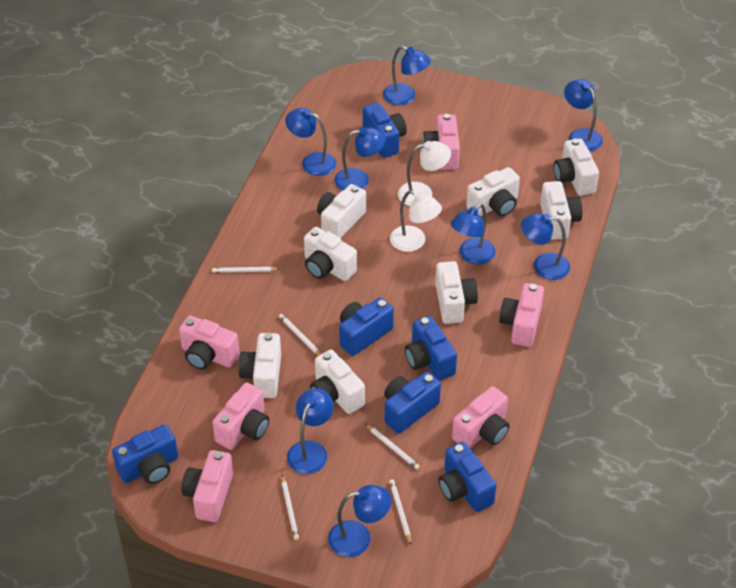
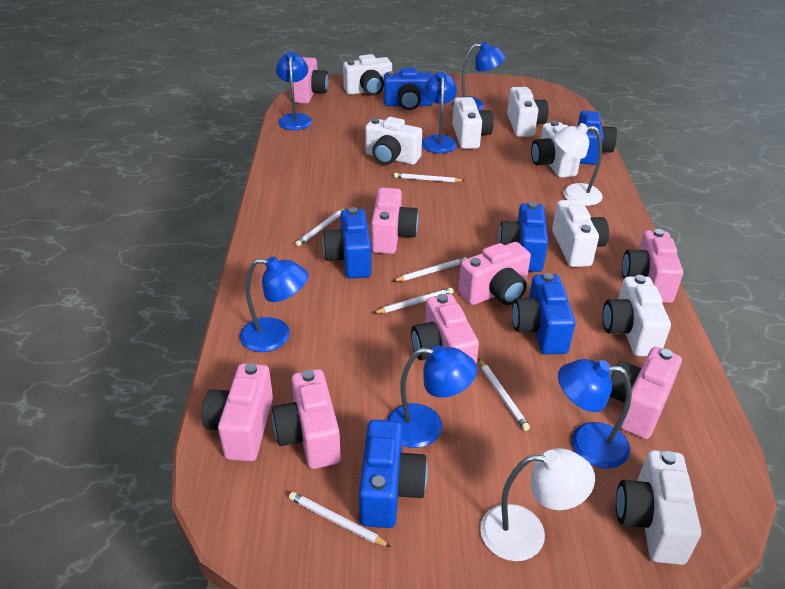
blue lamp: [285,108,336,176] [287,388,334,474] [328,485,391,557] [334,127,386,190] [383,46,431,105] [451,203,495,265] [521,213,570,280] [564,79,603,151] = 8 -> [240,256,309,352] [276,52,312,130] [387,345,477,448] [422,72,457,153] [452,42,505,110] [558,359,632,469] = 6
pink camera: [179,316,240,370] [182,450,233,522] [212,382,269,450] [422,114,460,170] [452,386,510,448] [499,283,544,347] = 6 -> [202,363,273,461] [272,369,341,469] [293,57,328,104] [371,188,419,254] [411,294,479,364] [458,242,531,305] [610,347,682,439] [622,229,683,303] = 8
white pencil: [212,267,279,273] [279,314,321,356] [281,475,299,540] [365,424,420,469] [389,479,411,545] = 5 -> [289,492,391,547] [295,208,346,246] [374,288,454,313] [393,257,467,281] [394,173,464,182] [479,359,530,431] = 6

